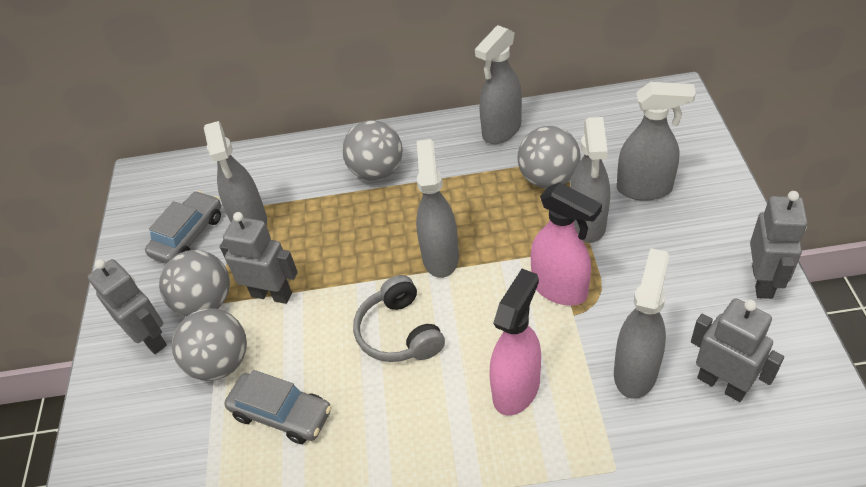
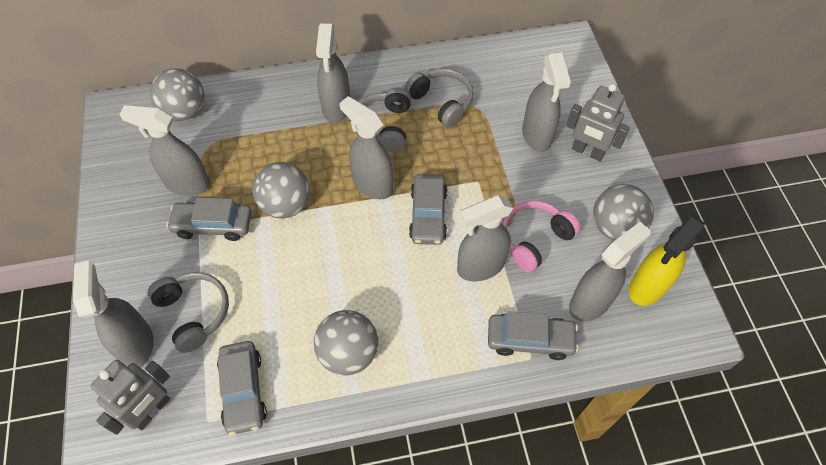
grey car: [145,191,221,264] [224,370,332,444] = 2 -> [166,197,252,241] [217,341,267,435] [409,174,447,245] [488,311,579,360] = 4
grey headphones: [353,275,445,362] = 1 -> [148,272,229,353] [355,87,411,152] [405,68,474,128] = 3
grey robot: [88,259,167,354] [220,212,298,304] [691,298,784,402] [750,191,808,299] = 4 -> [90,360,170,435] [566,84,630,162] = 2
grey spray bottle: [204,121,267,226] [416,139,459,278] [475,25,522,144] [570,117,610,243] [614,248,670,399] [617,82,696,201] = 6 -> [73,261,154,367] [119,105,210,196] [316,24,350,123] [339,96,393,199] [457,195,513,281] [522,52,571,152] [569,222,651,321] = 7
pink headphones: none = 0 -> [502,201,581,273] = 1
pink spray bottle: [489,269,541,416] [531,182,602,306] = 2 -> none = 0
yellow spray bottle: none = 0 -> [629,216,706,306] = 1

